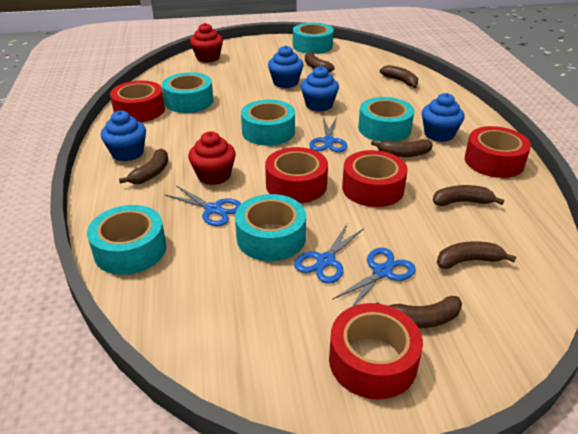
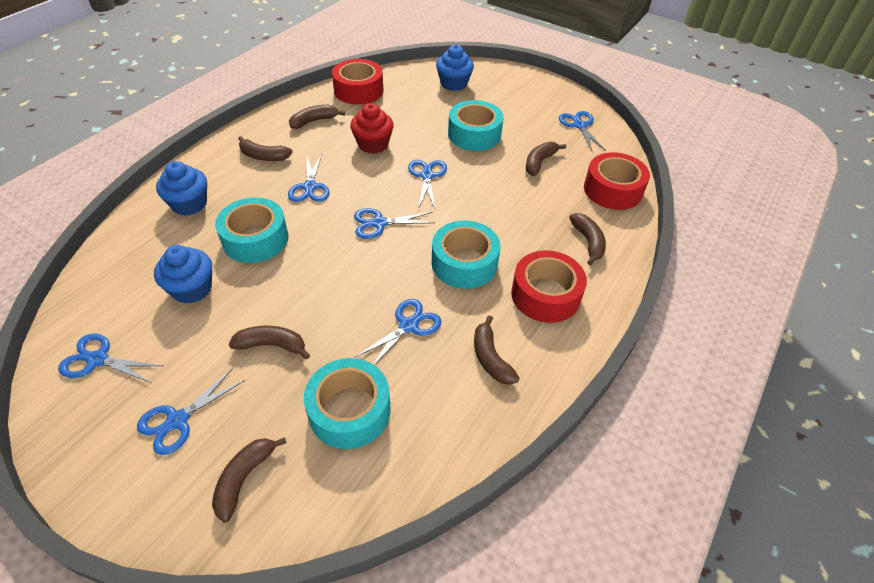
blue cupcake: [101,110,146,161] [268,45,304,88] [301,66,339,111] [422,93,465,142] = 4 -> [154,245,212,304] [156,161,207,216] [436,45,474,91] = 3
blue scissors: [165,185,242,226] [294,224,364,284] [309,117,347,152] [332,248,416,307] = 4 -> [58,334,163,383] [137,368,245,455] [288,154,330,202] [354,208,435,239] [354,299,441,365] [408,160,447,208] [559,111,606,151] = 7
red cupcake: [188,131,236,185] [190,23,223,62] = 2 -> [350,103,394,154] = 1
red tape: [110,81,165,122] [265,147,328,203] [329,303,423,400] [342,150,408,207] [465,126,531,178] = 5 -> [332,59,384,105] [511,250,587,323] [584,152,650,210] = 3
turquoise tape: [87,205,166,275] [162,72,214,113] [235,194,306,261] [241,100,295,146] [293,23,334,54] [358,97,414,142] = 6 -> [215,197,289,263] [304,358,391,449] [432,221,501,289] [448,100,504,151] = 4

